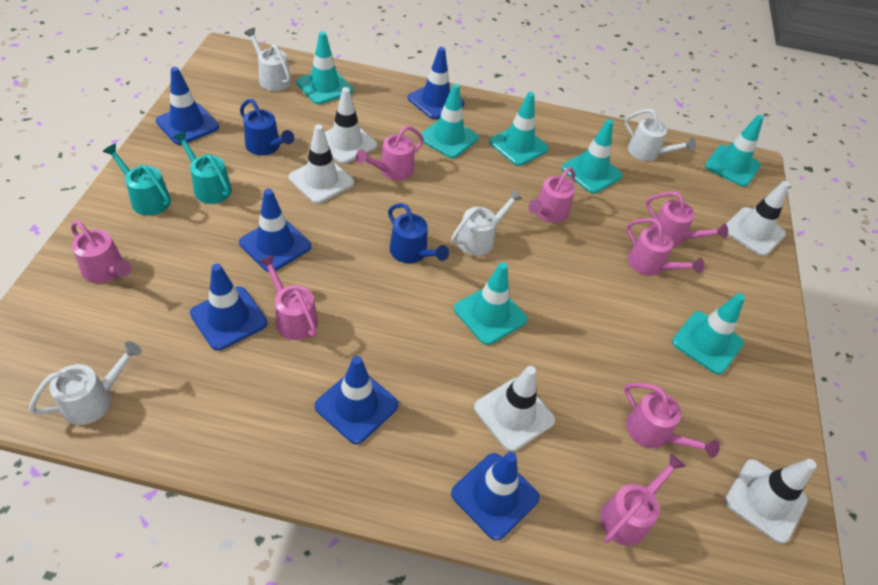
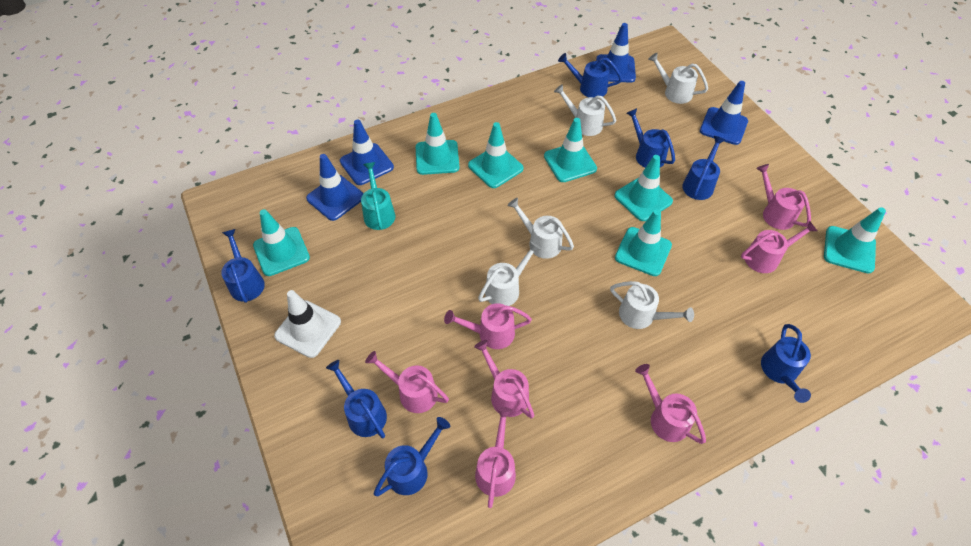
blue traffic cone: [156,67,219,145] [190,264,268,351] [239,189,311,272] [315,356,399,444] [408,47,465,119] [451,452,540,541] = 6 -> [306,154,364,221] [340,120,394,185] [596,23,636,83] [700,81,748,145] = 4
blue watering can: [240,99,294,155] [388,203,449,263] = 2 -> [221,229,265,303] [326,360,387,438] [374,417,450,496] [558,53,622,97] [626,108,675,168] [682,136,725,200] [761,324,811,403] = 7
pink watering can: [71,220,131,283] [259,255,318,340] [355,126,424,180] [528,167,575,223] [600,453,686,546] [624,383,720,458] [626,218,704,276] [646,191,728,247] = 8 -> [365,351,449,413] [444,303,532,349] [474,340,535,418] [475,407,516,508] [635,364,706,444] [741,221,817,273] [756,164,811,230] = 7
turquoise watering can: [103,144,171,216] [173,131,232,204] = 2 -> [361,162,395,230] = 1
white traffic cone: [289,124,354,204] [324,87,377,164] [474,366,555,452] [725,459,816,544] [726,181,790,256] = 5 -> [274,290,341,358] = 1
white watering can: [29,341,142,425] [244,28,291,91] [451,189,523,256] [625,109,696,161] = 4 -> [478,241,541,306] [507,198,574,259] [554,84,616,136] [610,281,694,329] [648,53,708,104] = 5

